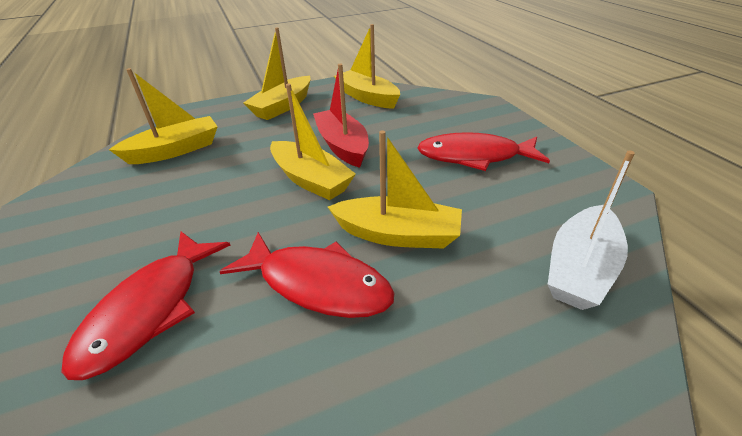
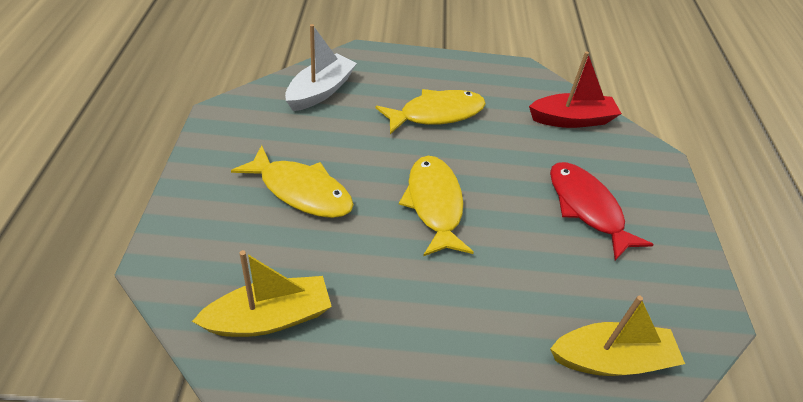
red fish: [61,231,230,380] [219,232,395,318] [417,132,550,171] = 3 -> [550,162,654,261] = 1
yellow boat: [109,68,218,164] [243,27,311,120] [270,84,356,200] [328,130,462,249] [334,24,400,109] = 5 -> [192,250,332,337] [550,295,685,376] = 2
yellow fish: none = 0 -> [231,145,354,218] [375,89,486,134] [399,156,474,256] = 3

